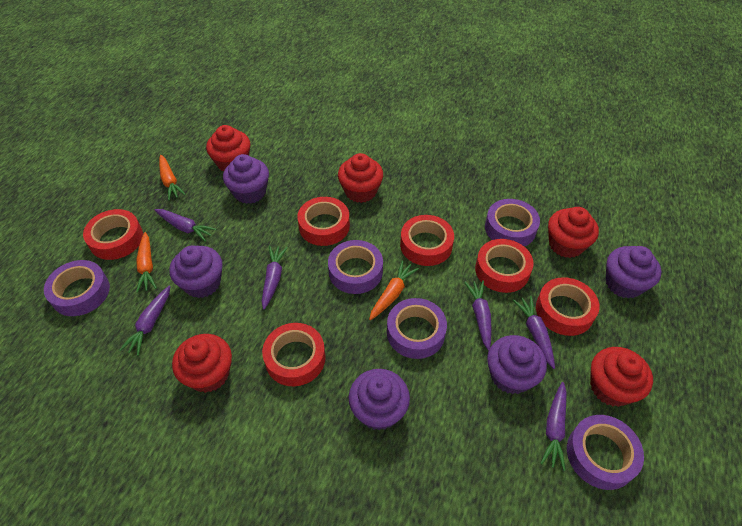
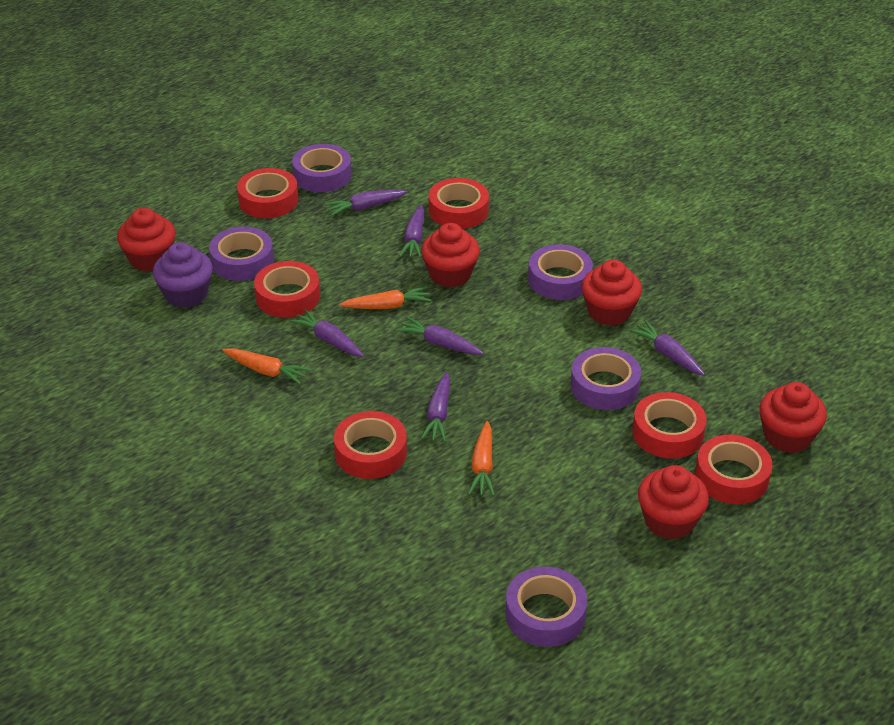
purple cupcake: [169,245,223,298] [223,154,269,204] [349,369,410,430] [487,335,547,394] [606,246,662,299] = 5 -> [153,242,213,308] = 1

